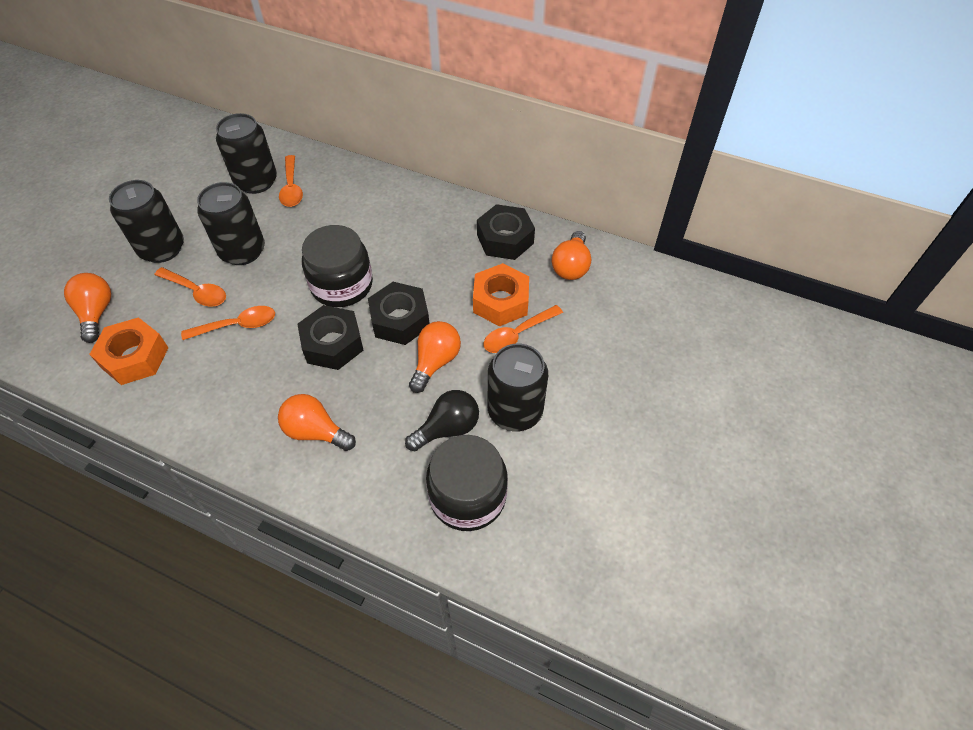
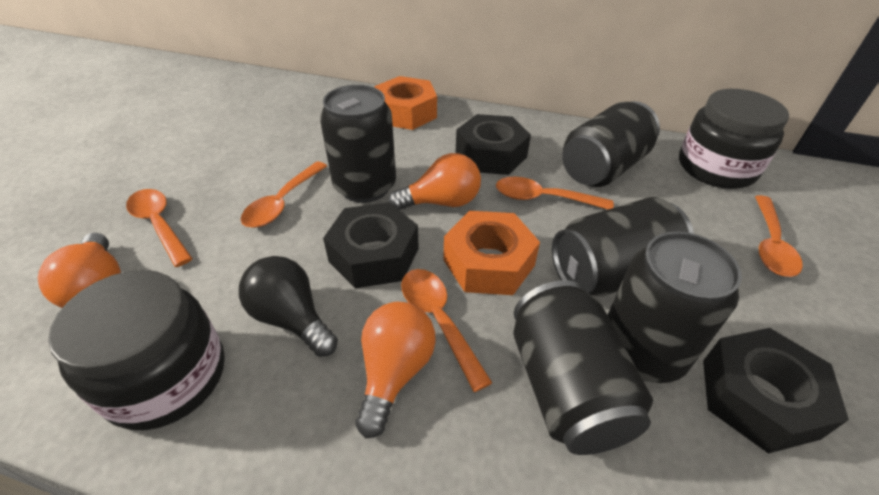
black can: [109,180,184,263] [197,182,265,265] [216,113,277,194] [488,344,548,431] = 4 -> [320,85,396,203] [513,280,653,455] [552,197,694,297] [562,101,660,187] [608,232,742,383] = 5
orange light bulb: [64,273,111,343] [278,394,356,451] [409,321,461,393] [552,231,591,280] = 4 -> [38,233,121,308] [356,302,436,438] [388,153,481,211] = 3
orange spoon: [154,267,226,307] [181,306,275,340] [279,155,303,207] [484,305,563,353] = 4 -> [126,189,193,267] [241,161,327,228] [401,269,492,392] [496,177,614,209] [755,195,803,277] = 5

